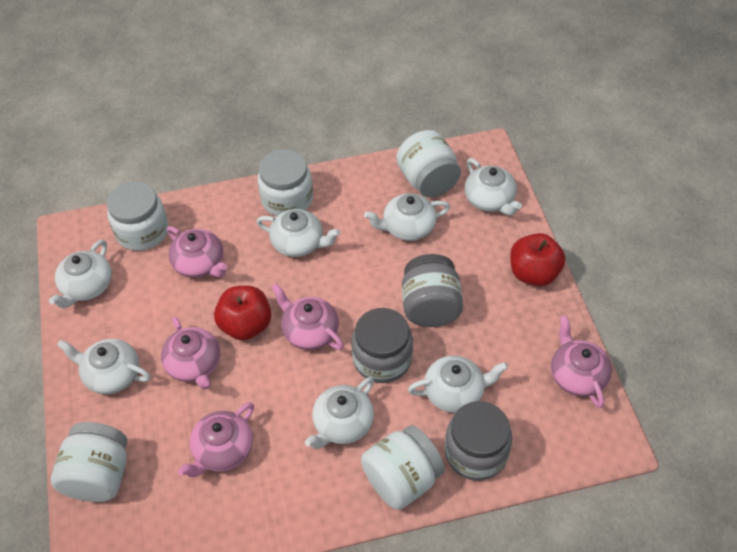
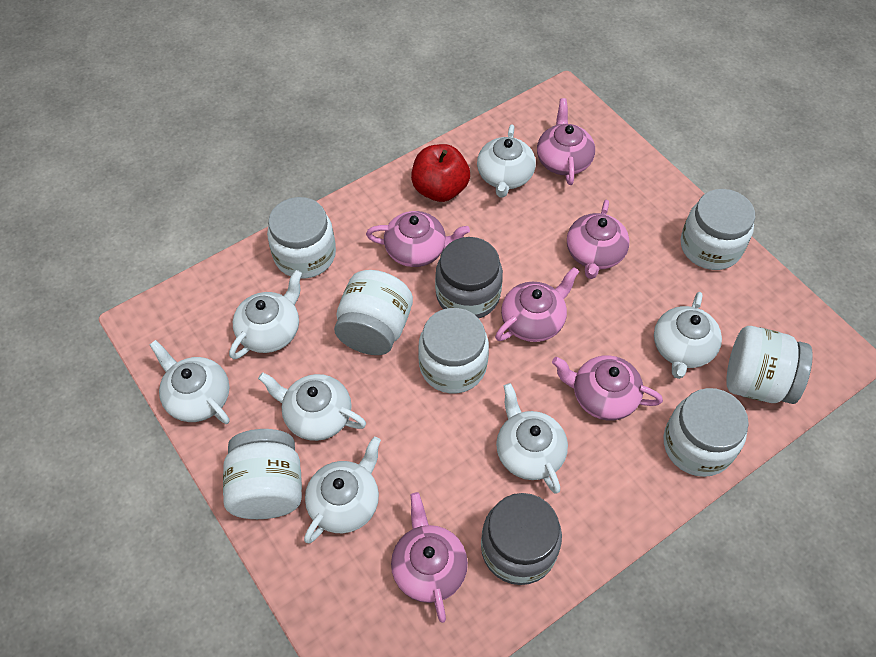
grey jar: [352,308,413,383] [402,254,463,327] [445,401,512,481] = 3 -> [435,237,503,318] [481,493,562,585] = 2
pink teapot: [161,316,220,390] [167,226,228,278] [178,402,254,477] [271,284,344,350] [551,315,612,408] = 5 -> [366,211,470,267] [391,492,468,623] [495,267,579,342] [537,98,595,185] [552,355,663,421] [567,200,629,279] = 6
red apple: [214,286,271,340] [510,233,565,286] = 2 -> [411,144,470,202] = 1
white jar: [51,422,127,502] [107,182,168,251] [257,149,313,216] [361,425,445,510] [396,130,461,197] = 5 -> [223,429,302,519] [267,197,336,279] [334,270,413,355] [418,308,489,393] [664,388,749,477] [681,189,755,270] [726,326,813,404] = 7

